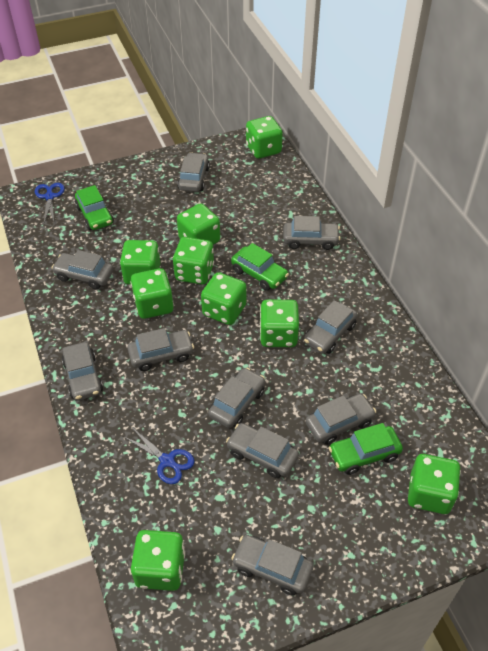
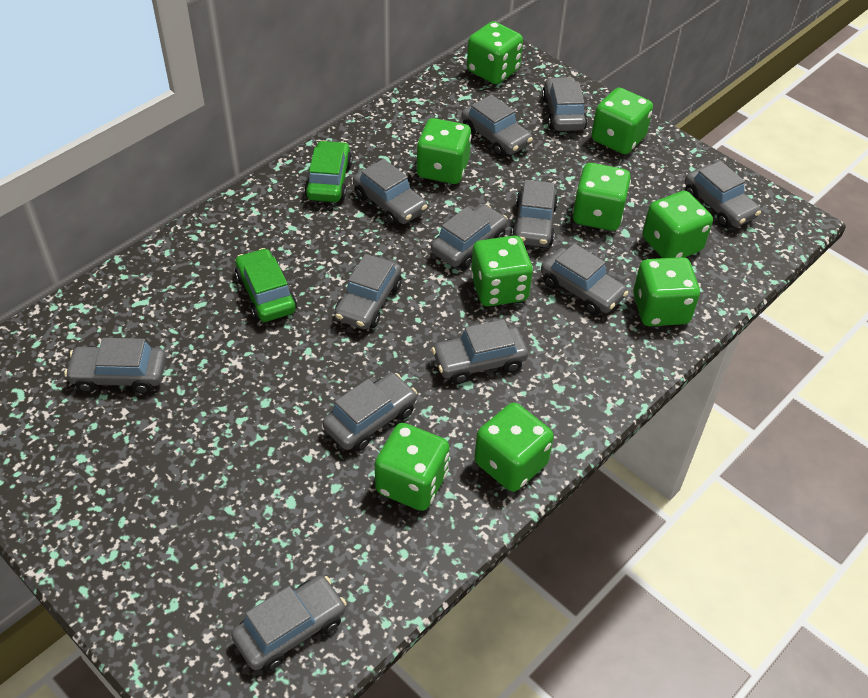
blue scissors: [35,183,65,223] [124,428,195,484] = 2 -> none = 0
green car: [75,185,114,230] [231,243,289,291] [329,423,403,475] = 3 -> [235,248,297,322] [304,140,352,202] = 2
grey car: [52,250,113,289] [62,342,103,401] [128,328,194,371] [177,152,210,192] [208,368,265,428] [226,423,299,478] [231,535,313,596] [283,216,340,250] [304,300,358,354] [306,394,376,445] = 10 -> [64,338,166,394] [231,576,347,672] [322,373,417,452] [335,254,402,329] [353,159,427,226] [431,204,508,269] [432,319,528,384] [461,94,533,157] [512,180,558,247] [541,243,629,315] [542,77,587,131] [685,161,761,228] = 12

